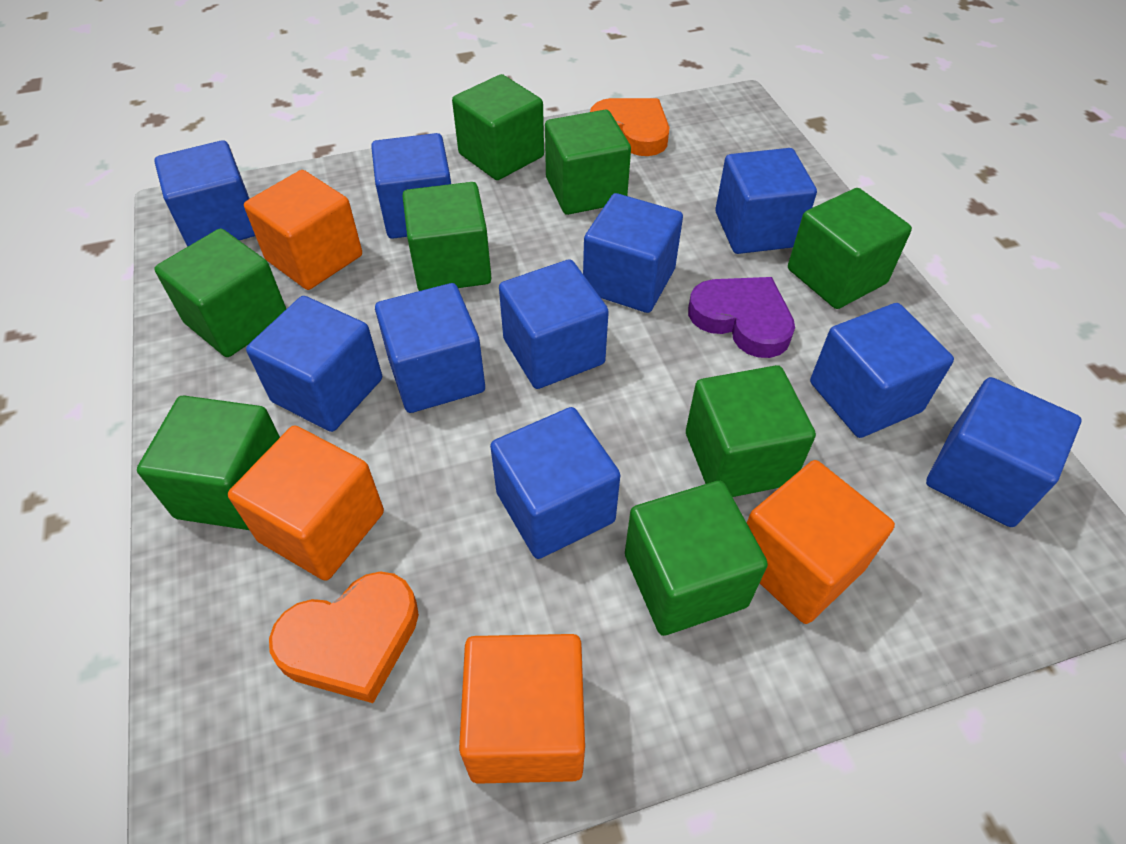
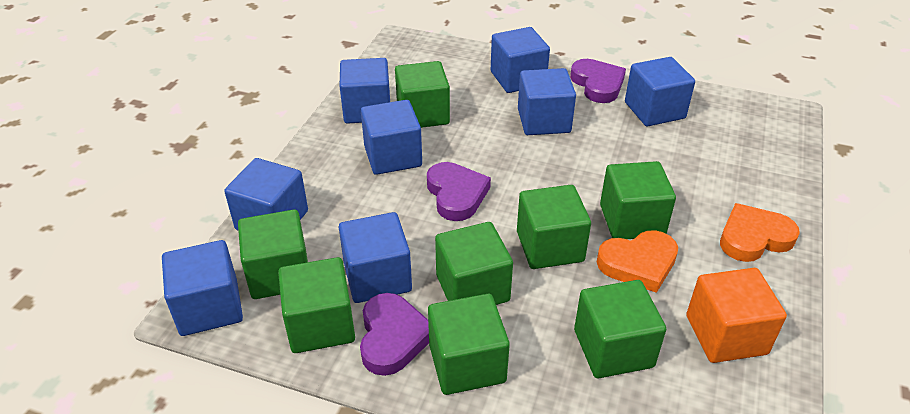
blue cube: [154,140,255,247] [246,296,382,432] [371,133,451,239] [375,283,485,413] [490,407,620,559] [499,259,609,389] [583,193,683,313] [715,148,817,254] [810,303,954,438] [926,377,1081,527] = 10 -> [162,240,243,336] [224,158,308,230] [339,212,412,303] [340,58,390,124] [361,100,422,175] [491,27,550,93] [518,68,576,135] [625,57,695,126] = 8
orange cube: [228,425,384,581] [244,170,362,290] [459,634,585,784] [747,460,895,624] = 4 -> [686,268,787,363] = 1
purple heart: [688,277,795,358] = 1 -> [360,293,429,376] [427,162,491,221] [570,59,626,103] = 3

